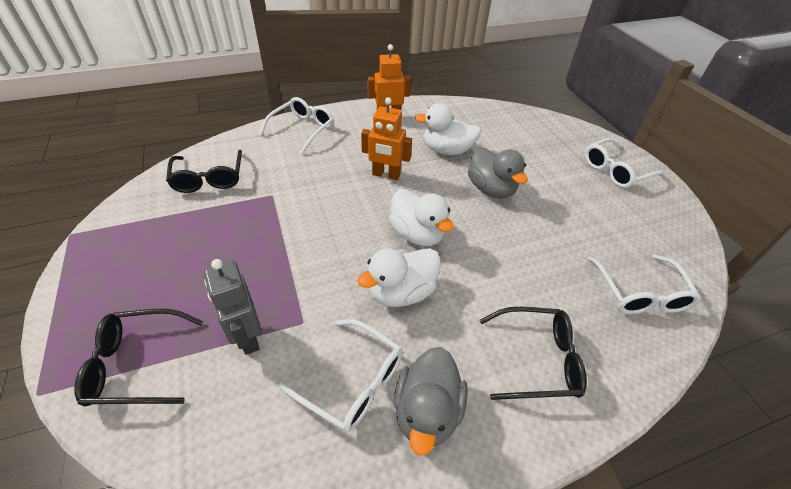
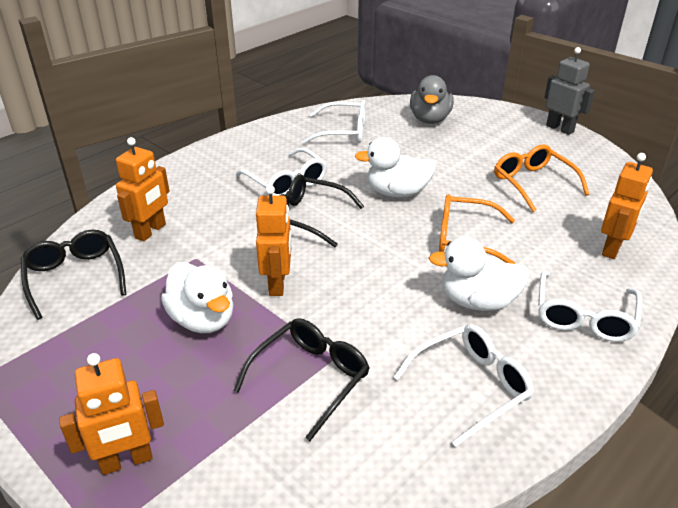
grey duck: [394,347,468,456] [468,147,528,199] = 2 -> [410,75,454,124] = 1
orange glasses: none = 0 -> [439,194,515,264] [494,144,589,212] = 2
orange robot: [361,97,412,180] [367,44,411,110] = 2 -> [59,353,164,475] [116,137,170,241] [256,185,291,296] [601,153,653,259] = 4

